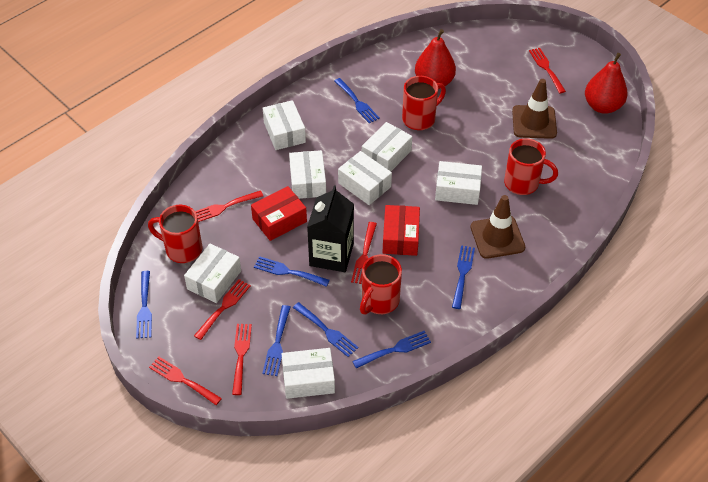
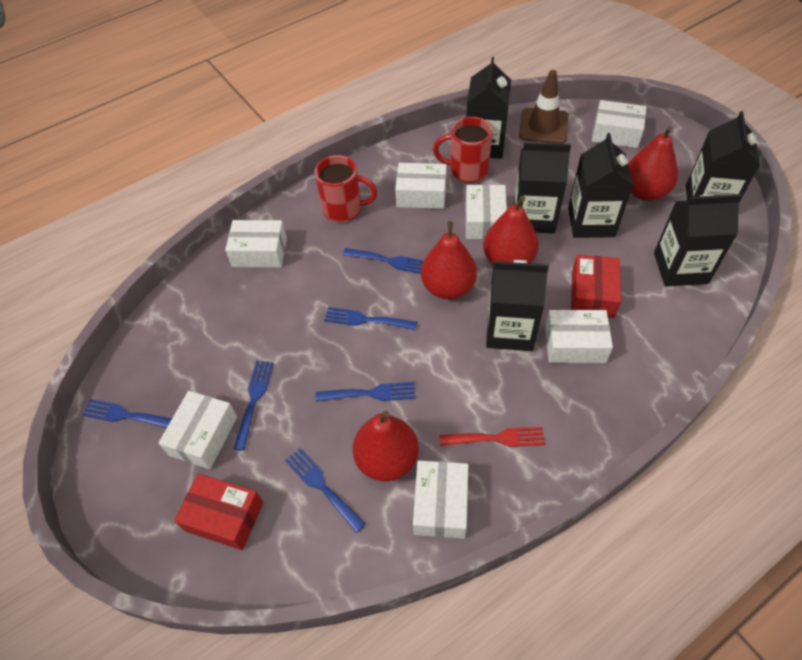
black carton: [307,185,354,272] = 1 -> [466,57,511,159] [486,260,549,351] [514,142,571,234] [568,133,633,238] [654,194,742,286] [686,111,760,202] = 6
blue fork: [136,271,152,339] [254,256,330,287] [262,305,291,376] [293,302,358,357] [334,78,380,123] [352,331,431,368] [452,245,475,309] = 7 -> [82,399,172,428] [233,361,274,451] [285,448,366,533] [316,382,415,402] [324,307,417,330] [343,248,424,274] = 6
brown traffic cone: [470,195,525,259] [512,79,557,139] = 2 -> [519,70,569,144] = 1
red fork: [149,356,222,405] [194,279,251,340] [195,190,263,222] [232,324,252,395] [351,222,377,284] [529,48,566,93] = 6 -> [439,427,545,447] = 1
red mug: [148,205,202,263] [360,254,402,314] [402,76,446,130] [504,138,558,195] = 4 -> [314,155,377,222] [433,117,492,183] = 2
red pear: [415,29,456,89] [585,53,628,114] = 2 -> [353,411,419,481] [421,221,477,299] [483,196,539,265] [628,126,678,201] = 4

